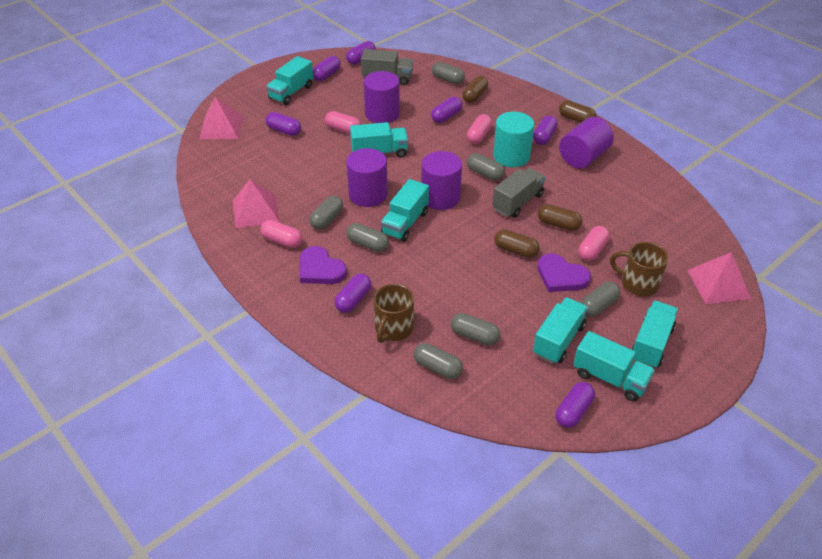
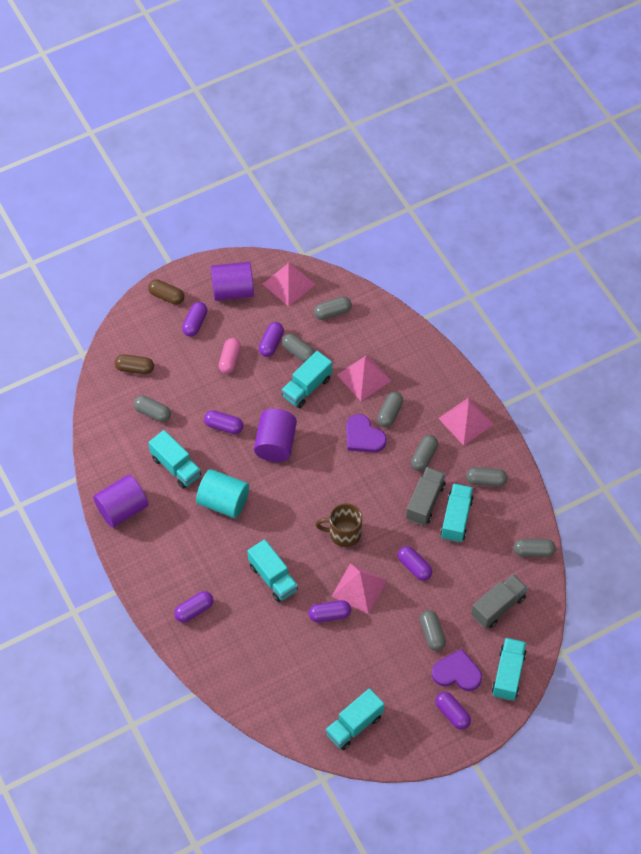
brown capsule: [462,76,488,103] [494,229,540,258] [538,204,582,231] [559,101,596,123] = 4 -> [115,354,154,374] [148,279,184,305] = 2
brown mug: [373,284,414,343] [610,242,668,296] = 2 -> [315,503,362,547] = 1
grey capsule: [309,196,343,230] [346,223,389,252] [414,343,463,379] [432,62,465,85] [451,313,500,345] [467,153,505,181] [581,282,620,317] = 7 -> [134,395,171,422] [282,333,315,363] [314,296,352,320] [377,392,403,427] [411,435,438,471] [420,610,446,651] [466,467,508,487] [513,539,556,557] = 8
pink capsule: [260,220,302,248] [325,111,361,134] [467,114,492,144] [578,226,610,261] = 4 -> [219,338,241,374] = 1
pink pyramid: [199,97,243,139] [233,179,280,228] [687,252,751,304] = 3 -> [263,262,316,307] [331,563,387,614] [337,355,391,401] [438,398,494,446] = 4
purple cylinder: [346,148,388,207] [363,71,400,123] [421,151,462,210] [559,117,614,168] = 4 -> [93,475,149,528] [211,262,254,301] [254,409,297,462] = 3

